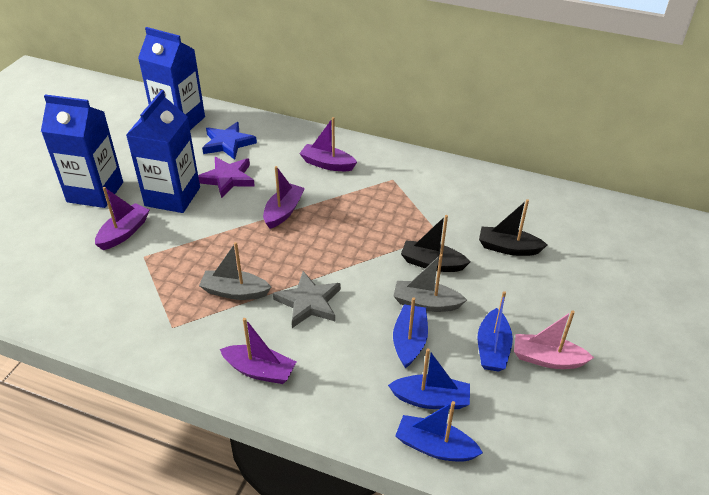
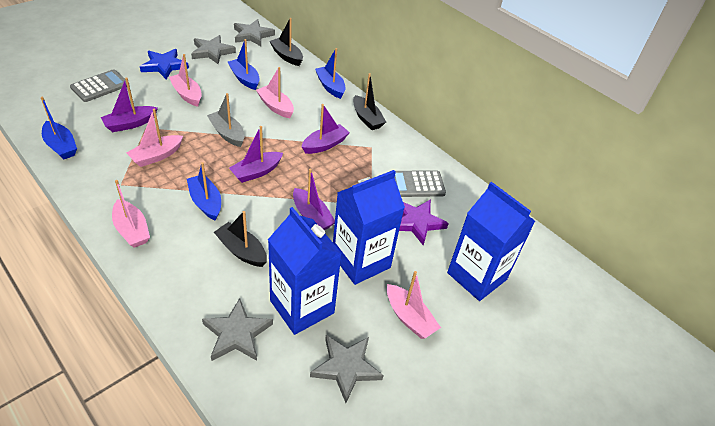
black boat: [401,215,470,272] [479,199,547,256] = 2 -> [214,211,267,267] [269,18,303,66] [353,73,386,130] = 3
grey boat: [199,242,271,300] [393,254,467,312] = 2 -> [207,93,245,147] = 1
grey calculator: none = 0 -> [70,69,127,102] [389,170,446,197] = 2
grey star: [273,271,341,328] = 1 -> [191,35,236,64] [202,298,273,361] [234,19,275,46] [310,335,384,403] = 4
pink boat: [514,310,594,369] = 1 -> [112,180,150,248] [127,109,183,167] [169,54,202,107] [256,67,294,118] [387,271,441,339] = 5

